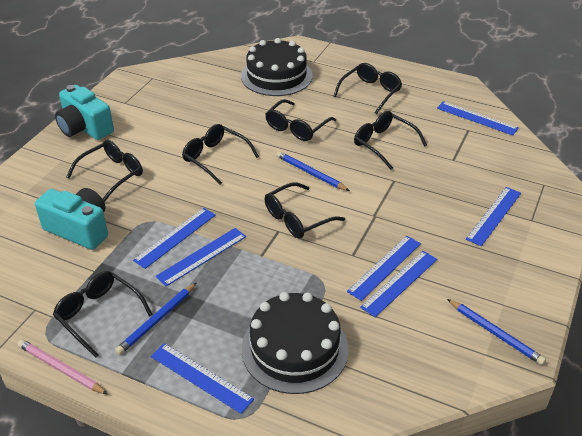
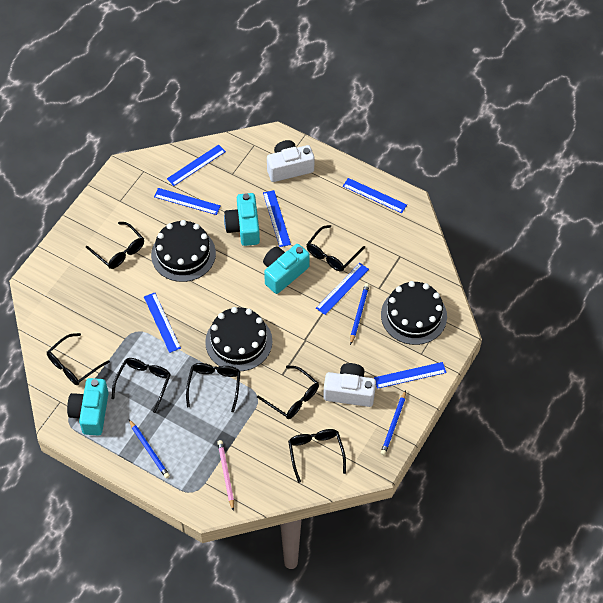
black cake: [241,38,313,96] [242,292,349,394] = 2 -> [151,220,216,282] [205,307,272,371] [381,281,447,345] = 3
turquoise camera: [35,188,108,250] [55,85,114,140] = 2 -> [67,378,108,435] [224,193,260,246] [263,244,310,294] = 3
white camera: none = 0 -> [267,140,315,182] [323,363,376,407] = 2

